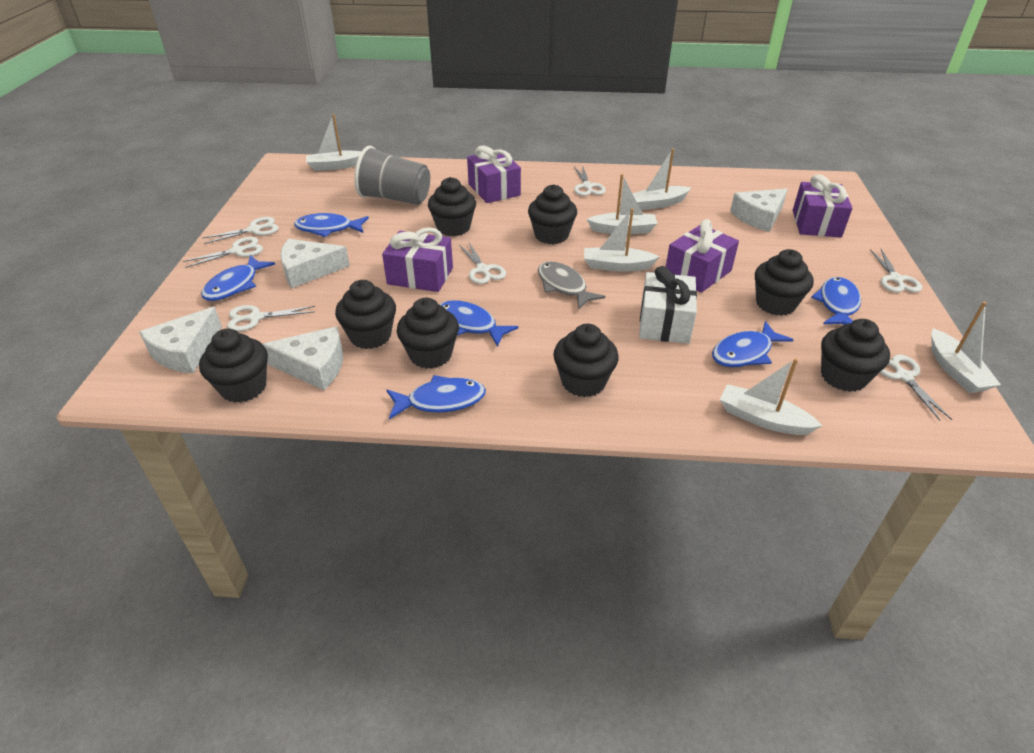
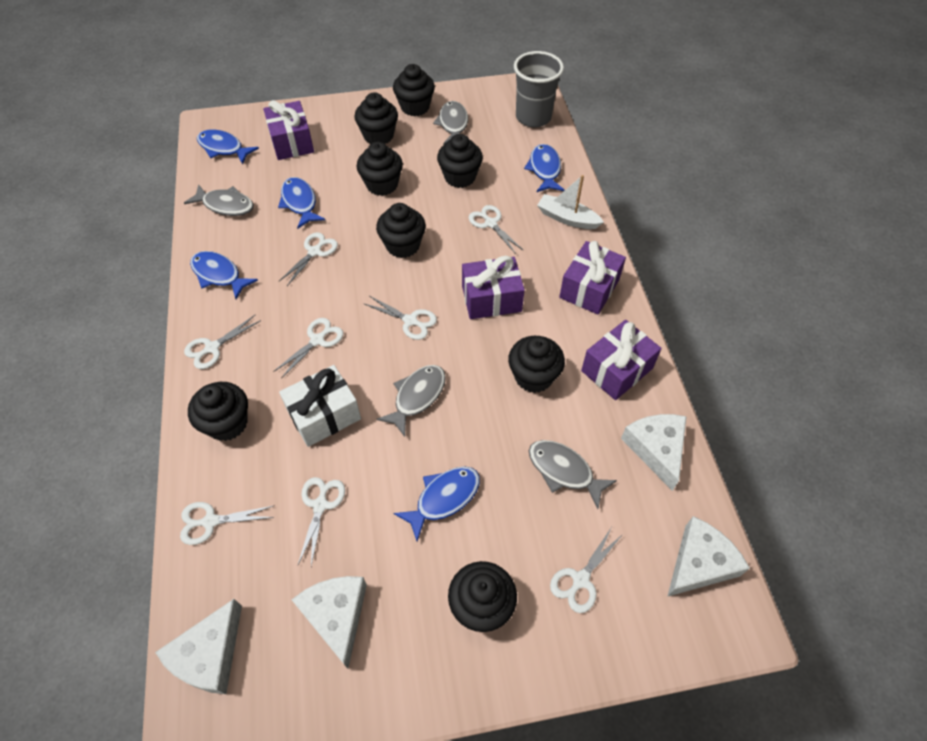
blue fish: [201,255,275,301] [294,213,369,237] [387,375,486,419] [440,300,519,347] [712,321,793,367] [811,277,861,325] = 6 -> [190,251,258,299] [197,129,259,164] [278,177,325,229] [394,466,480,541] [524,144,564,192] = 5
grey fish: [538,261,606,309] = 1 -> [184,184,254,216] [377,365,446,437] [433,101,468,145] [529,440,617,509] = 4
white boat: [306,114,362,171] [584,208,659,271] [587,174,658,234] [632,149,691,210] [720,358,822,435] [931,302,1001,393] = 6 -> [537,175,604,229] = 1
white scissors: [183,237,263,268] [203,217,279,244] [227,305,315,331] [459,241,506,284] [574,165,606,196] [870,249,922,292] [880,354,952,421] = 7 -> [180,502,275,545] [184,315,261,369] [273,318,343,378] [279,232,338,286] [298,477,345,566] [363,296,437,340] [469,205,524,254] [550,528,623,613] = 8

